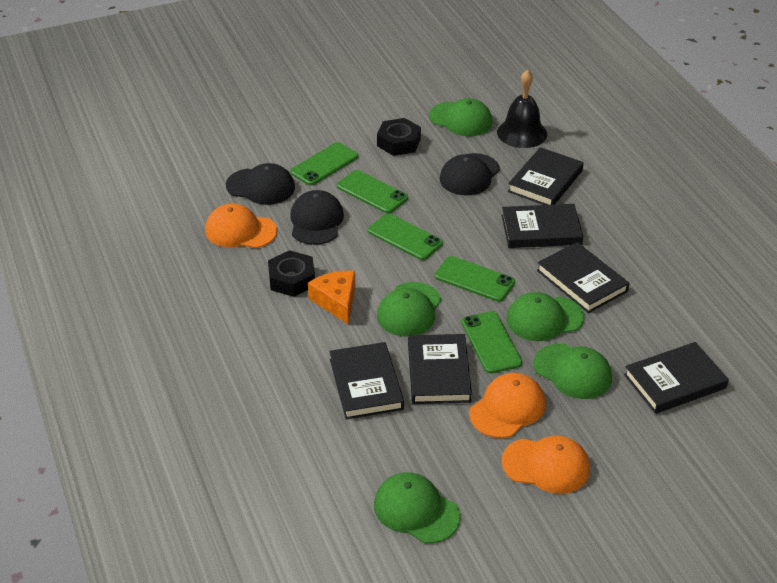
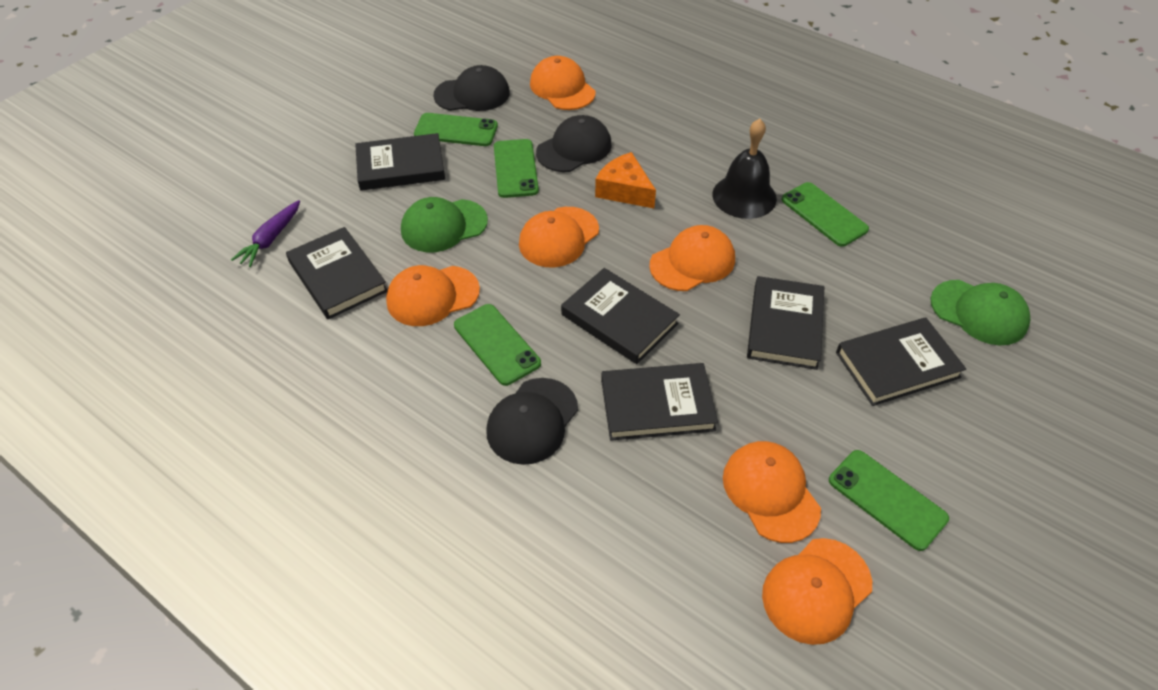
black nut: [268,250,315,297] [377,118,421,156] = 2 -> none = 0
green cap: [374,472,461,543] [377,282,441,336] [429,98,493,136] [506,292,584,341] [533,344,612,399] = 5 -> [401,197,488,252] [930,280,1030,345] = 2
orange cap: [205,203,277,248] [469,373,545,438] [502,435,590,494] = 3 -> [386,265,480,326] [519,207,599,268] [530,56,596,110] [649,225,735,291] [723,441,821,543] [762,538,872,645] = 6
purple carrot: none = 0 -> [231,200,300,267] = 1

